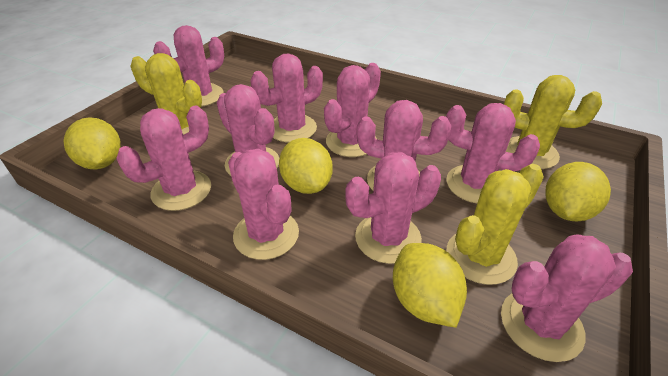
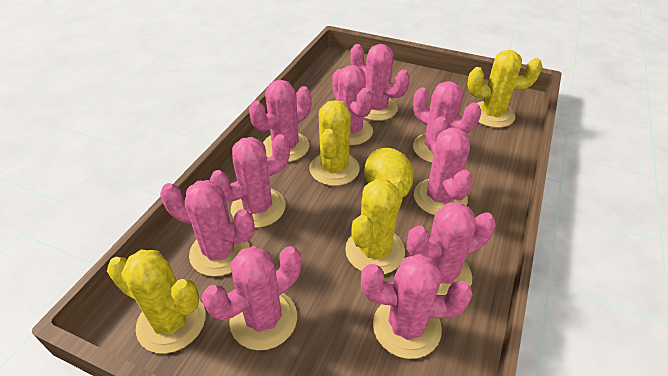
yellow cactus: [130,53,202,135] [447,164,544,285] [504,75,602,169] = 3 -> [107,250,205,353] [309,100,360,186] [345,177,405,274] [467,50,543,128] = 4
yellow lemon: [64,117,121,169] [279,138,333,194] [393,243,467,328] [545,162,611,221] = 4 -> [364,148,414,197] = 1

